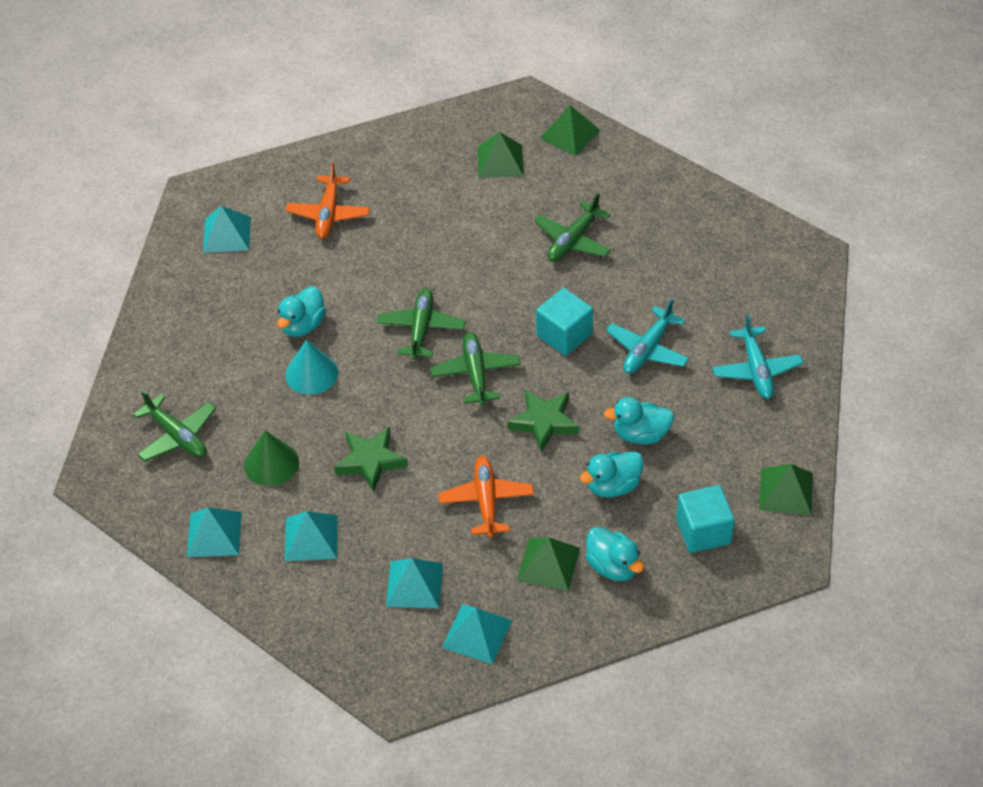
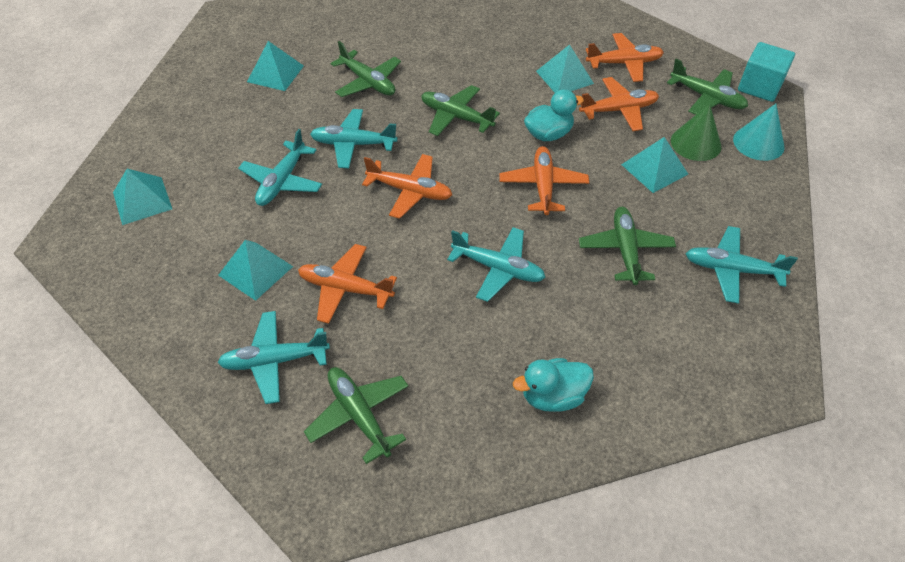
green plane: [133,389,216,462] [377,288,466,360] [430,332,521,406] [534,193,611,262] = 4 -> [304,367,408,464] [331,41,401,97] [421,85,500,136] [579,207,676,285] [667,59,748,115] = 5
green pyramid: [478,132,524,178] [517,537,580,591] [539,105,600,156] [759,464,813,515] = 4 -> none = 0
green star: [334,427,408,492] [507,389,579,452] = 2 -> none = 0
orange plane: [285,162,370,239] [438,456,534,538] = 2 -> [298,244,397,324] [362,154,452,219] [499,146,589,215] [579,77,659,131] [586,33,664,82] = 5
turquoise cube: [536,288,593,356] [676,485,735,553] = 2 -> [738,42,795,102] = 1
turquoise duck: [277,286,326,337] [580,451,644,498] [585,527,644,581] [604,397,674,444] = 4 -> [513,358,594,412] [524,89,584,141] = 2
turquoise plane: [606,298,690,374] [712,314,803,399] = 2 -> [217,311,330,404] [238,129,322,206] [310,109,398,168] [447,227,546,302] [685,226,798,304] = 5

